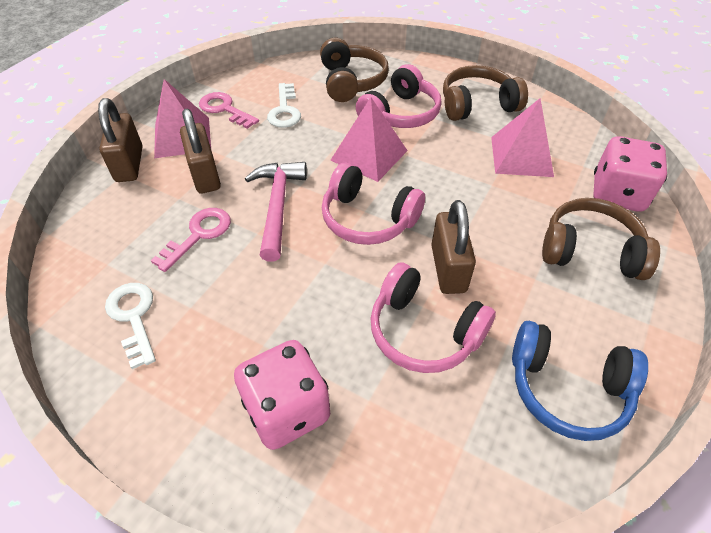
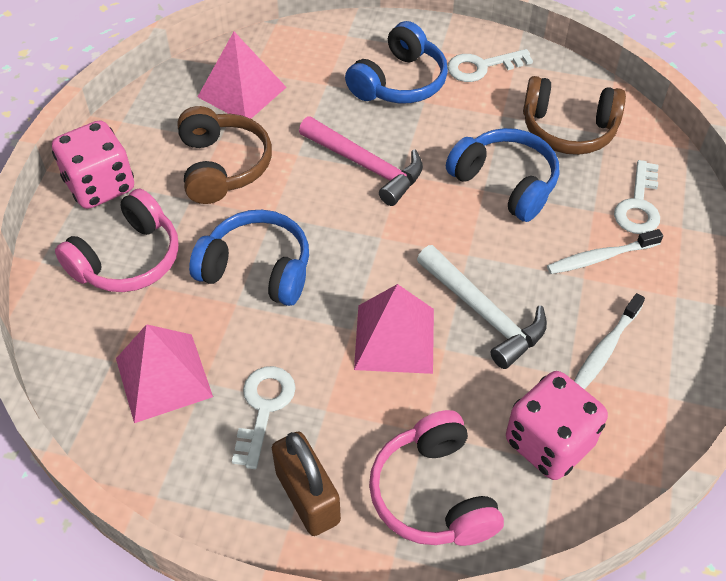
blue headphones: [512,321,648,441] = 1 -> [189,210,309,306] [345,21,448,103] [446,128,559,222] = 3
brown headphones: [320,37,389,102] [443,65,528,121] [542,198,660,280] = 3 -> [177,106,272,204] [523,76,626,155] = 2
brown padlock: [98,98,142,182] [180,109,221,194] [431,200,476,294] = 3 -> [272,431,341,536] = 1
pink headphones: [322,163,425,245] [356,64,442,128] [370,262,496,373] = 3 -> [55,189,179,292] [369,410,504,546] = 2
pink key: [151,208,231,272] [199,92,259,129] = 2 -> none = 0
white hammer: none = 0 -> [417,245,547,369] = 1
white key: [105,283,156,369] [267,83,301,128] = 2 -> [232,366,296,469] [447,49,533,82] [614,160,660,234] = 3
white toothbrush: none = 0 -> [547,229,663,274] [574,293,645,389] = 2

